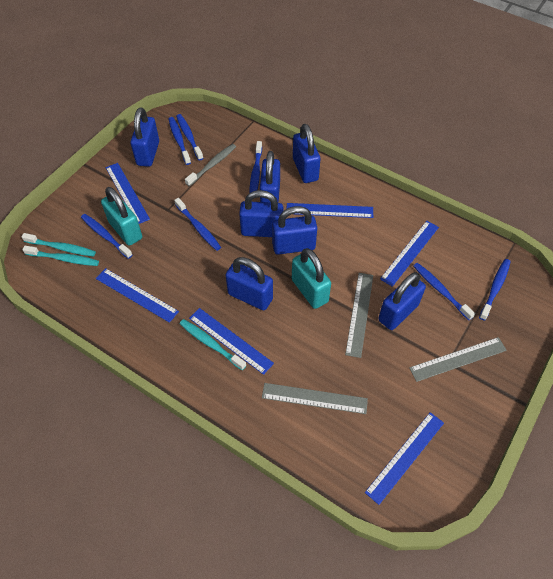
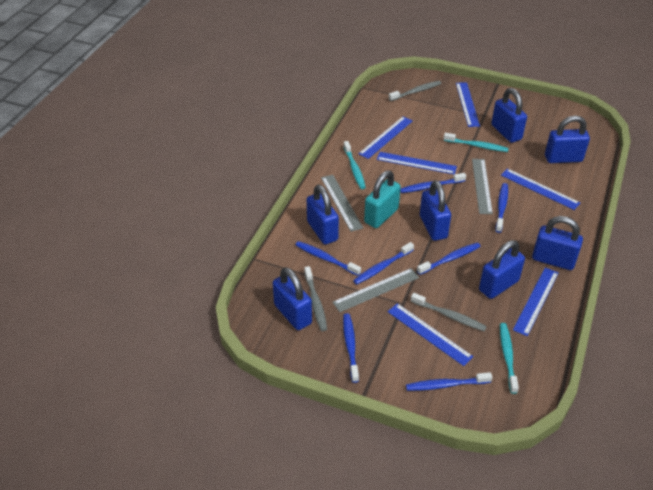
grey toothbrush: [185,144,236,186] = 1 -> [304,266,327,331] [389,81,441,101] [411,293,487,331] = 3
turquoise padlock: [101,187,142,246] [292,248,331,309] = 2 -> [364,170,401,228] = 1

